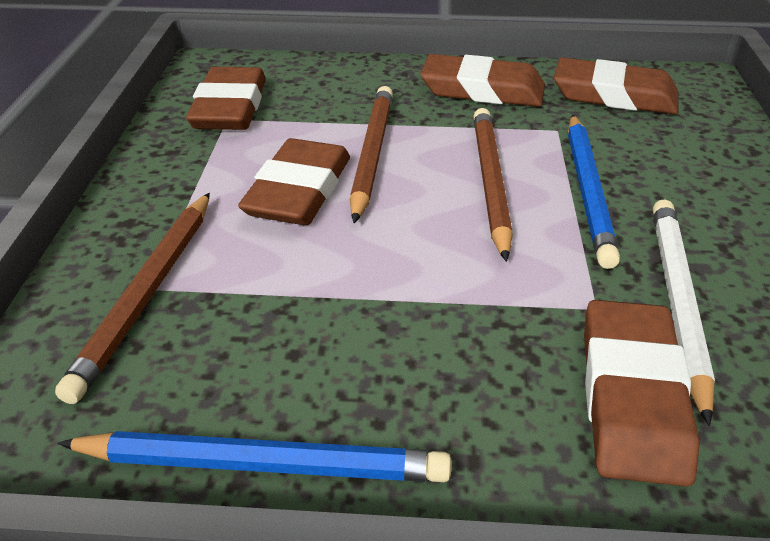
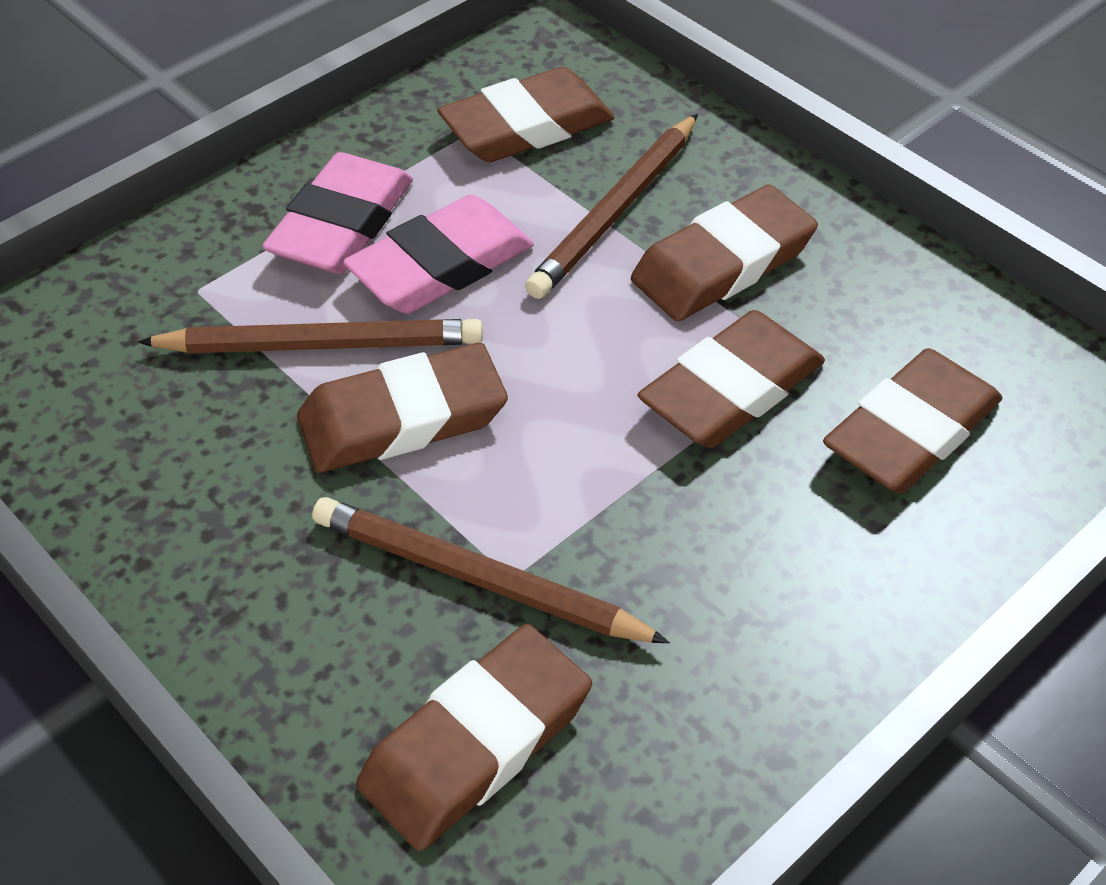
blue pencil: [57,431,451,482] [568,115,620,269] = 2 -> none = 0
brown eraser: [186,67,266,130] [238,138,350,225] [420,54,545,107] [554,57,679,114] [584,300,700,487] = 5 -> [297,343,508,473] [356,624,592,851] [437,67,615,162] [631,185,818,321] [638,310,825,448] [823,348,1002,493] = 6
pink eraser: none = 0 -> [262,152,413,274] [343,195,534,314] = 2
white pencil: [653,199,715,426] = 1 -> none = 0

